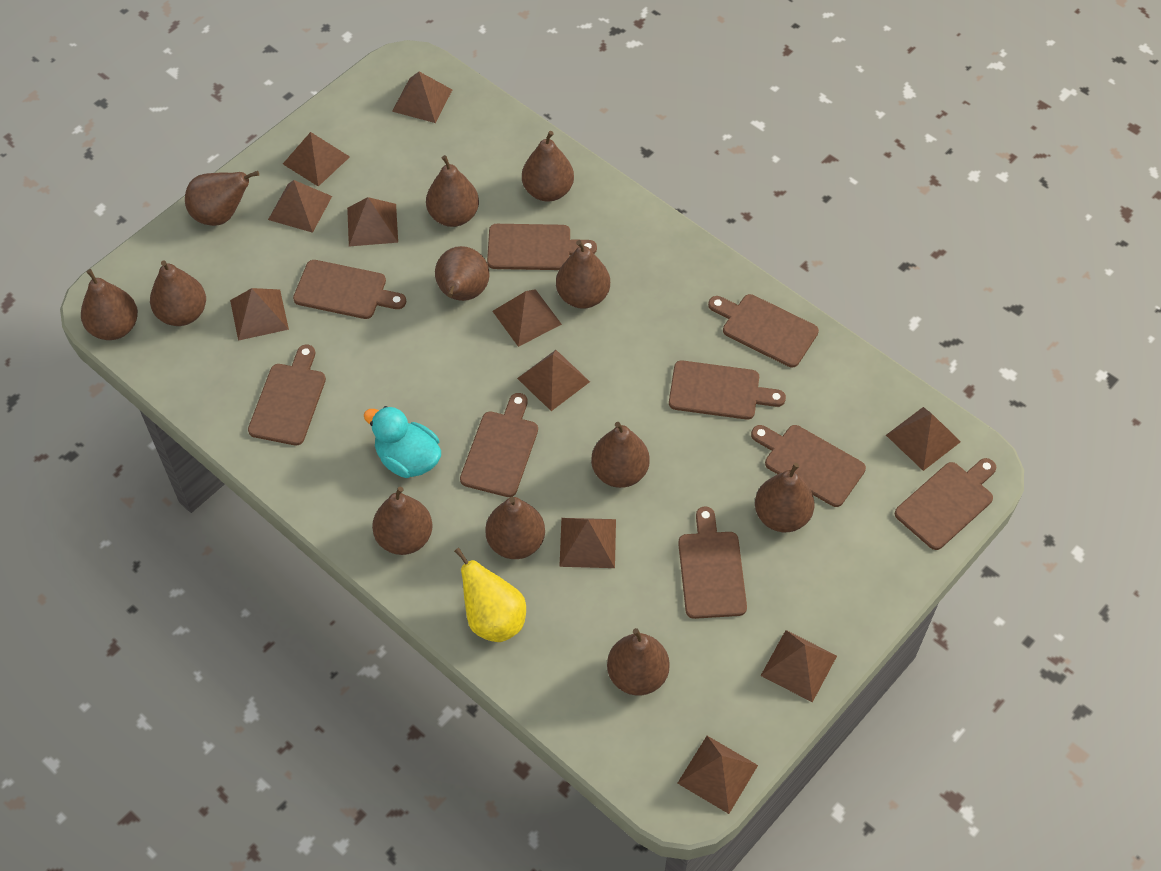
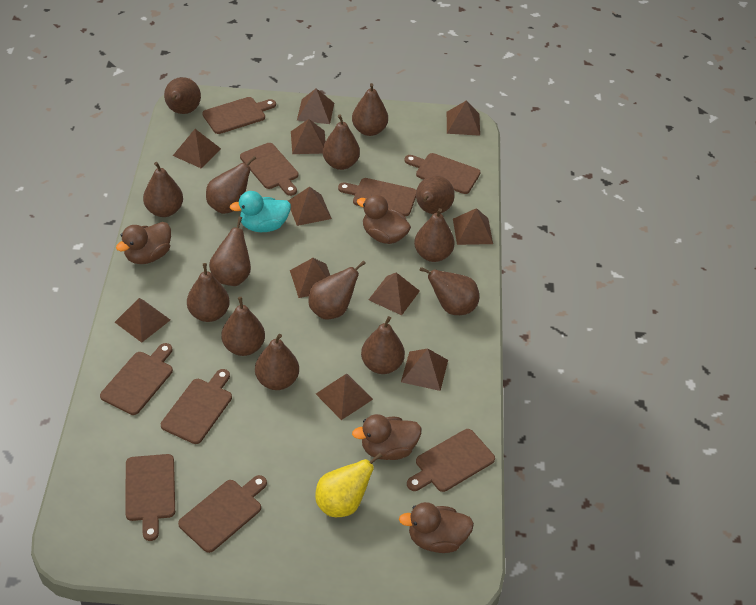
brown duck: none = 0 -> [116,222,171,264] [352,414,421,460] [357,194,411,244] [399,502,474,553] = 4
brown pear: [81,269,138,340] [150,260,206,326] [185,171,259,226] [372,487,433,555] [426,155,479,227] [435,246,489,301] [485,497,545,559] [522,131,574,201] [556,240,610,309] [591,422,650,488] [607,628,670,695] [755,463,814,532] = 12 -> [143,162,183,217] [164,77,201,114] [187,263,230,322] [206,156,256,214] [209,217,251,286] [221,297,265,356] [255,334,299,390] [308,260,366,319] [322,115,360,170] [352,83,388,136] [361,316,405,374] [414,208,455,262] [416,175,455,214] [419,267,479,315] = 14

